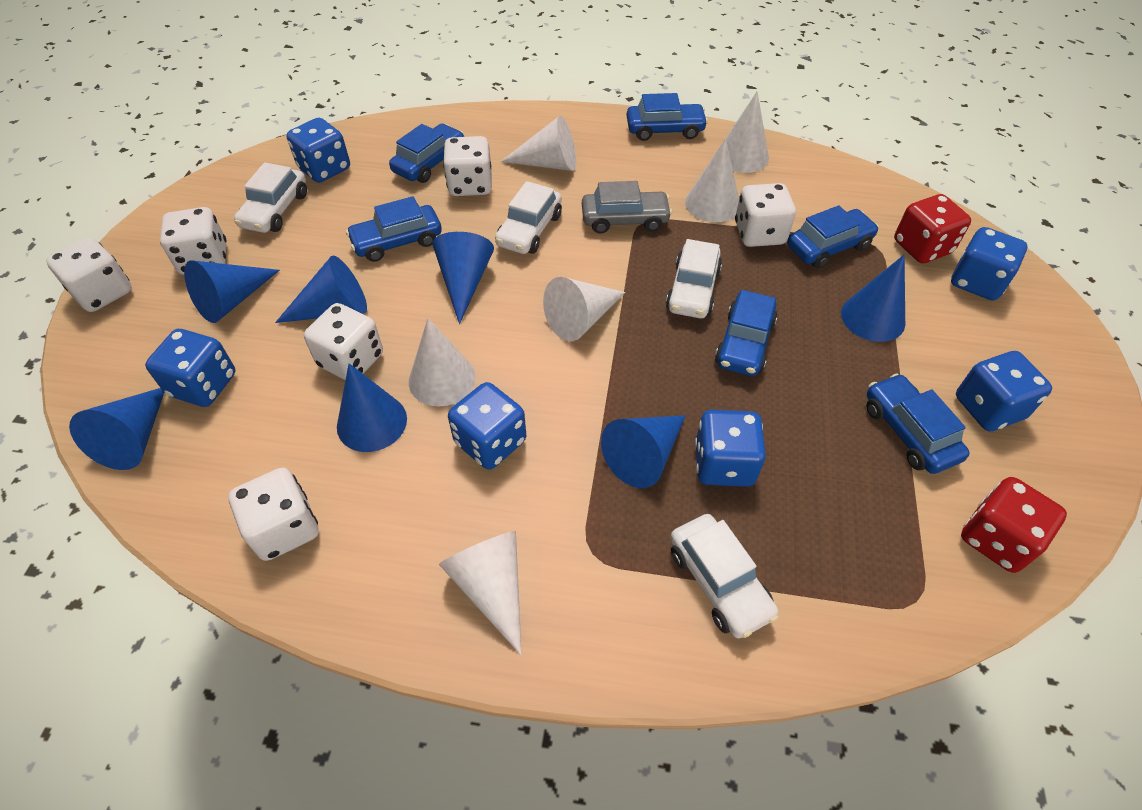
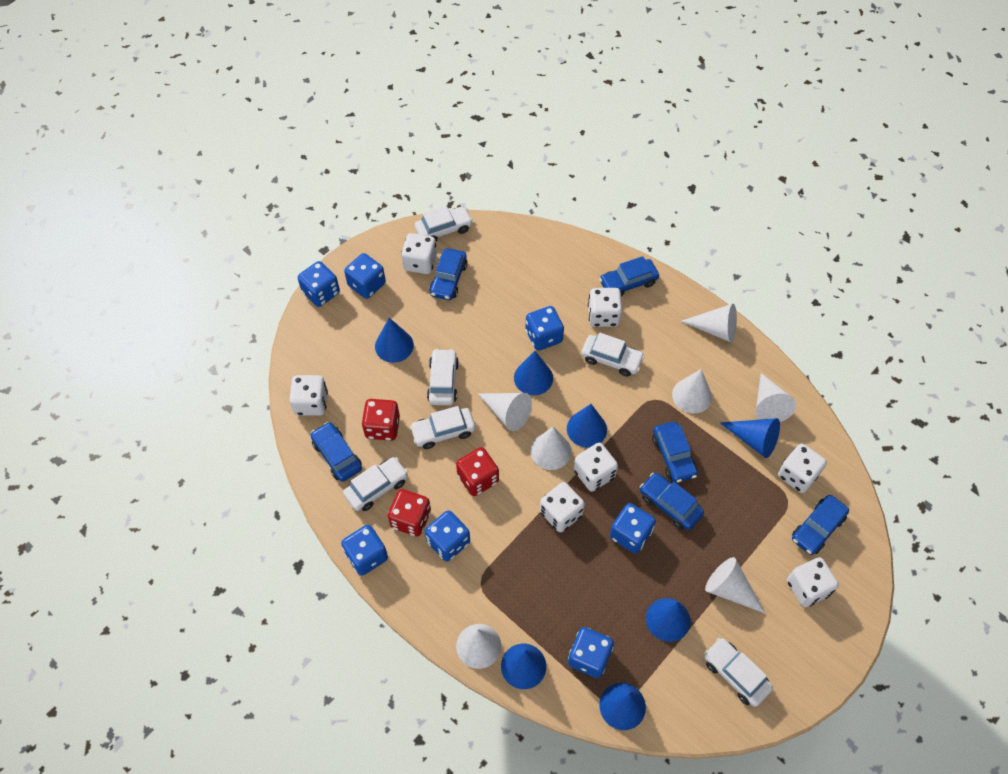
blue dice: [145,329,236,407] [286,118,350,183] [448,382,526,470] [695,410,766,487] [951,227,1027,300] [956,351,1052,431] = 6 -> [298,261,340,307] [341,525,388,576] [344,253,386,299] [425,510,470,561] [526,306,564,351] [568,627,614,678] [610,503,656,553] = 7
grey car: [582,181,672,234] = 1 -> none = 0
red dice: [894,194,971,263] [961,477,1067,573] = 2 -> [362,399,400,441] [388,489,431,536] [456,447,499,496] = 3
white car: [234,162,307,233] [495,181,562,254] [666,239,722,318] [670,514,779,638] = 4 -> [343,457,408,511] [410,406,475,449] [415,206,473,242] [427,349,459,405] [581,333,645,377] [704,638,773,707] = 6
white cone: [409,318,476,406] [439,531,522,655] [501,116,576,171] [543,277,626,341] [685,139,739,222] [725,91,769,173] = 6 -> [456,624,501,669] [478,393,532,431] [530,427,571,470] [672,369,712,413] [681,304,737,343] [705,557,766,614] [755,373,796,422] = 7
white dice: [46,237,132,312] [160,207,227,275] [228,468,319,561] [304,303,383,380] [443,136,492,196] [735,183,796,247] = 6 -> [289,375,328,415] [401,233,437,274] [540,482,585,532] [574,443,618,492] [588,288,622,327] [778,443,827,493] [787,557,839,607] = 7

